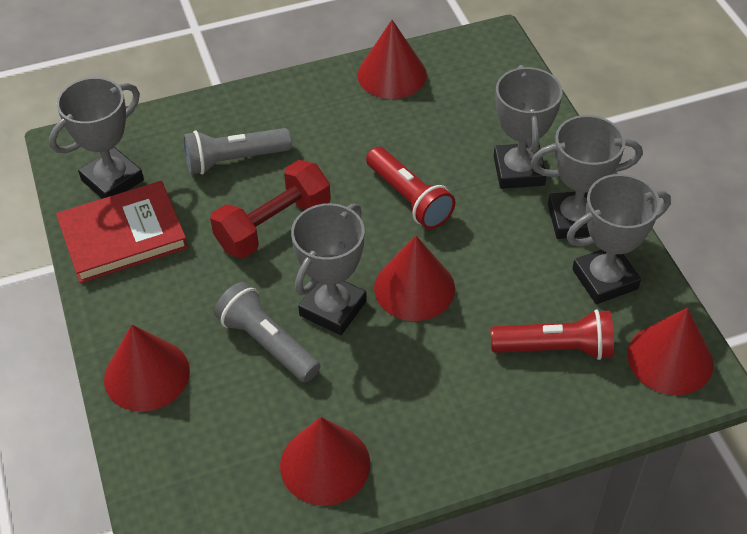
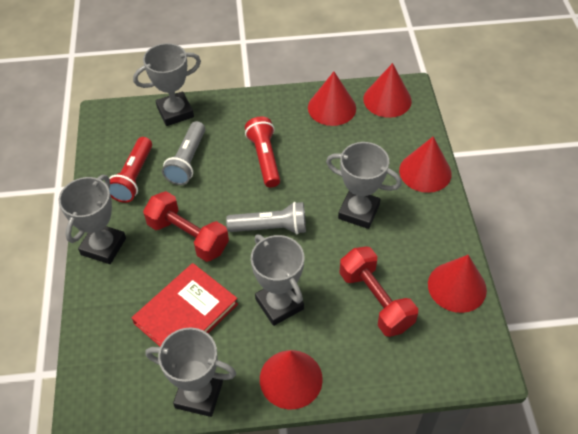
red dumbbell: [210,160,331,259] = 1 -> [143,191,229,262] [339,247,418,337] = 2

